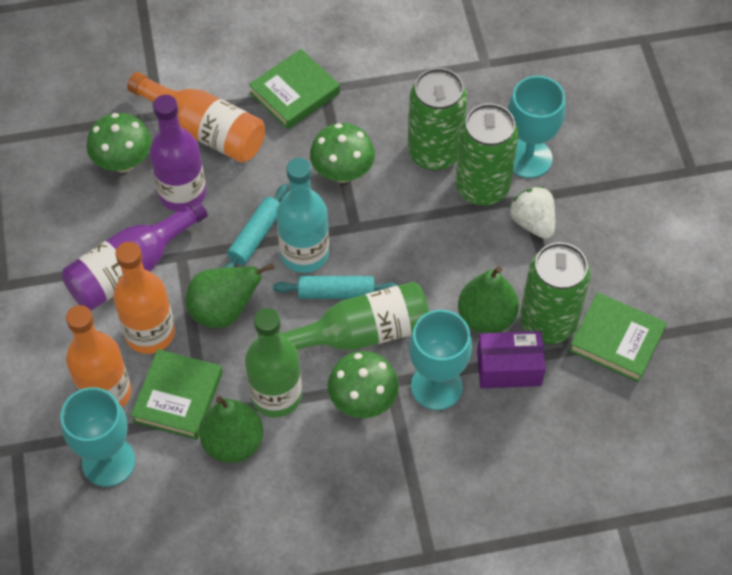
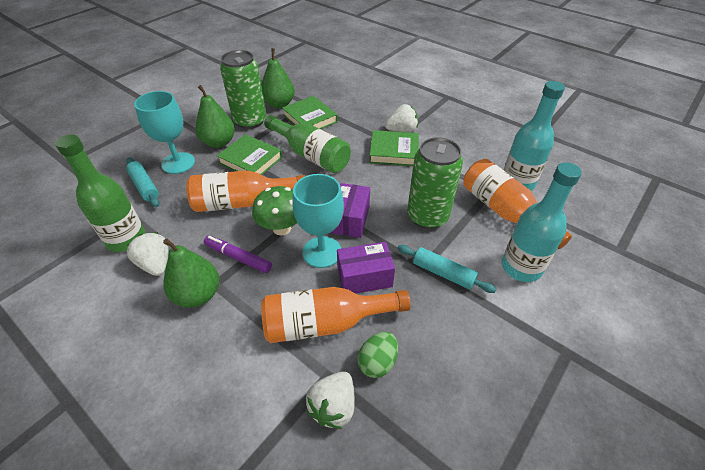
green can: [408,68,467,170] [455,103,519,206] [520,242,591,344] = 3 -> [220,50,266,129] [407,137,463,229] = 2
green egg: none = 0 -> [358,332,398,378] = 1
green mushroom: [87,113,152,173] [310,123,375,183] [328,351,399,418] = 3 -> [252,186,297,235] = 1
purple bottle: [62,198,208,311] [149,95,206,211] = 2 -> none = 0
purple box: [477,331,546,388] = 1 -> [331,183,370,238] [337,242,395,294] = 2
purple marker: none = 0 -> [204,236,272,273] = 1
turquoise bottle: [276,158,329,273] = 1 -> [502,162,582,282] [504,81,565,191] = 2
turquoise goblet: [60,387,136,487] [409,310,472,410] [508,76,566,178] = 3 -> [134,91,195,174] [292,174,344,268] = 2
white strawberry: [509,186,555,239] = 1 -> [127,232,169,276] [306,371,355,429] [385,104,418,133] = 3

